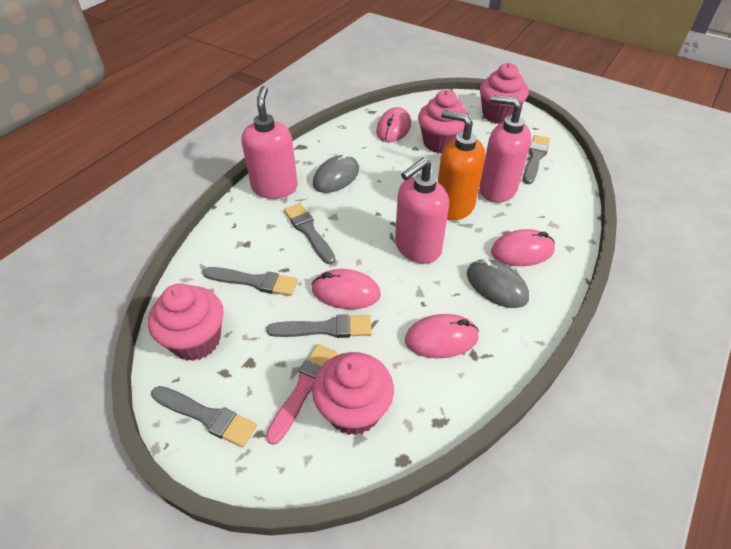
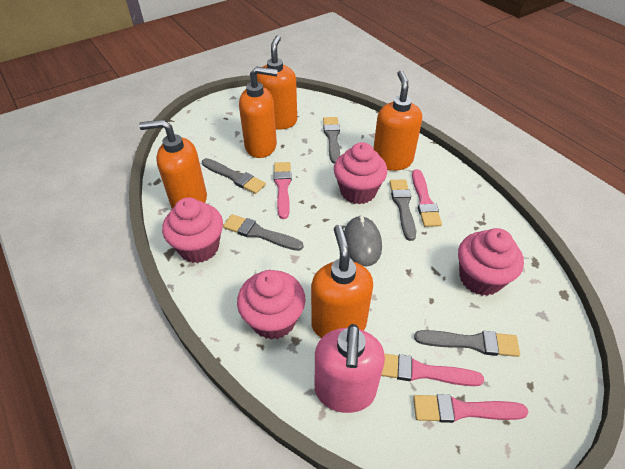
grey mouse: [313,153,359,193] [467,259,529,308] = 2 -> [344,215,382,267] = 1
orange soap dispenser: [438,110,485,220] = 1 -> [139,119,207,208] [239,66,278,158] [257,35,297,130] [311,225,373,338] [373,71,422,171] = 5
pink brush: [266,344,338,445] = 1 -> [274,162,292,219] [381,353,484,386] [412,169,442,227] [413,394,529,423] = 4
pink mouse: [312,269,381,309] [376,107,411,142] [405,314,479,358] [491,229,555,266] = 4 -> none = 0
pink soap dispenser: [242,86,298,199] [395,158,449,264] [479,95,531,203] = 3 -> [315,324,385,413] = 1

